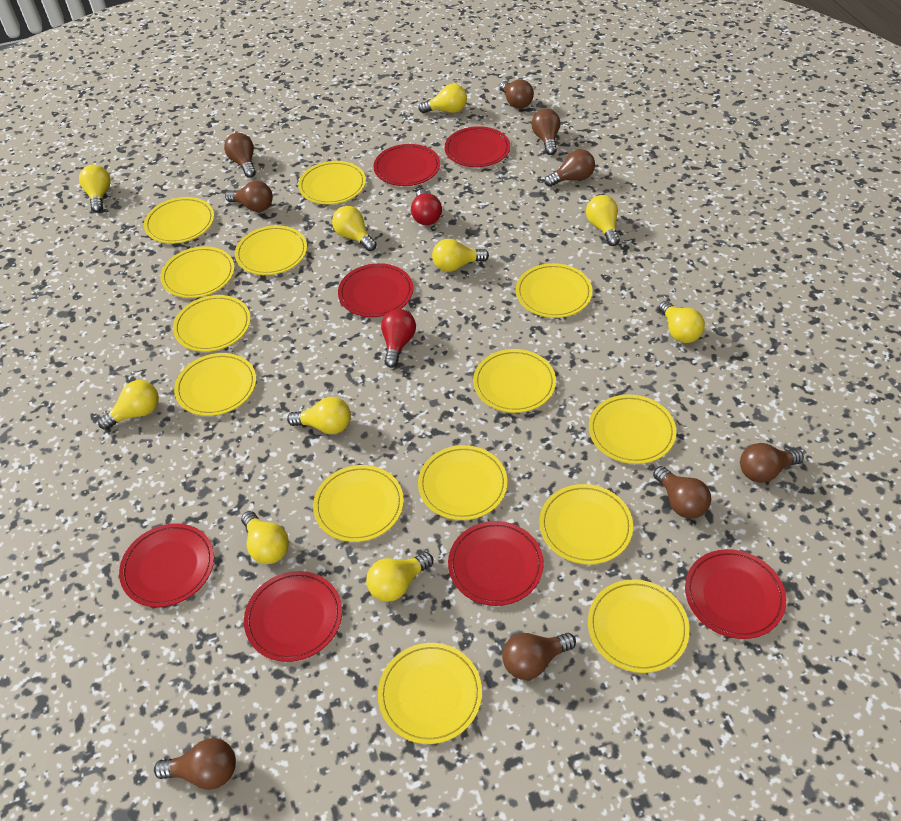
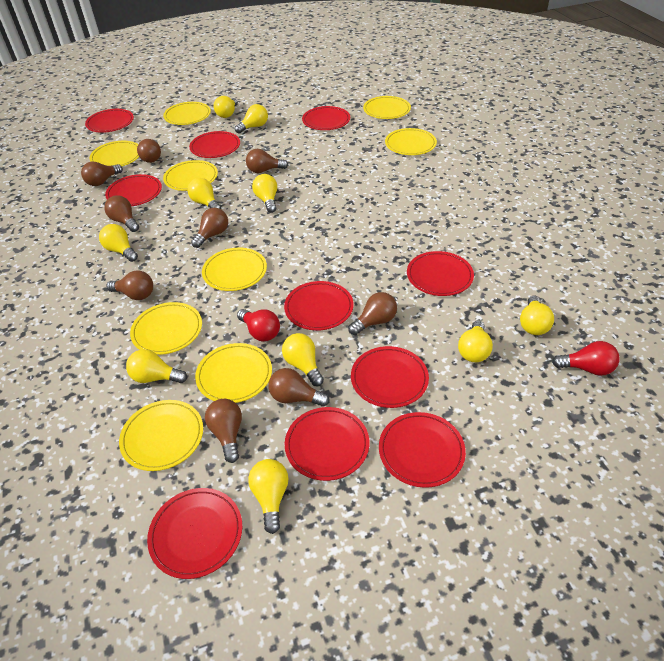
red plate: [119,523,214,607] [244,571,342,662] [338,263,413,317] [373,144,440,186] [445,126,510,167] [448,521,544,606] [685,549,786,639] = 7 -> [85,109,134,133] [105,174,162,206] [147,488,242,579] [189,131,240,158] [284,281,353,330] [285,407,369,481] [302,106,350,130] [351,346,429,408] [379,412,466,488] [407,251,474,296] = 10
yellow plate: [144,197,214,244] [160,246,235,298] [173,295,251,352] [174,353,256,416] [235,225,307,275] [298,161,366,204] [313,465,404,542] [378,643,482,744] [418,445,508,520] [473,349,556,413] [516,263,592,318] [539,484,633,564] [588,580,690,673] [589,395,676,464] = 14 -> [90,141,139,166] [119,400,203,471] [130,302,202,355] [163,102,211,125] [163,160,218,191] [195,343,272,403] [202,248,267,291] [363,96,411,119] [385,128,437,155] = 9

